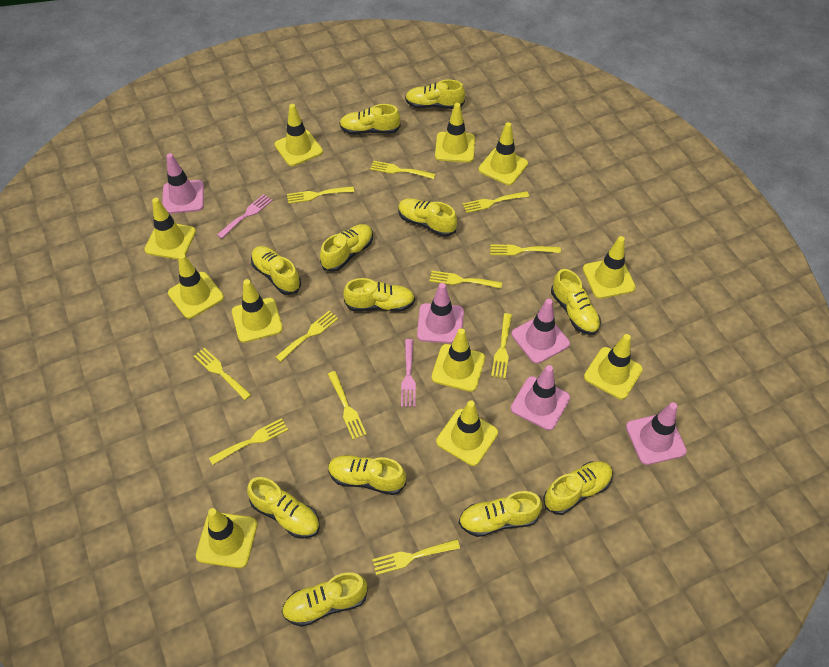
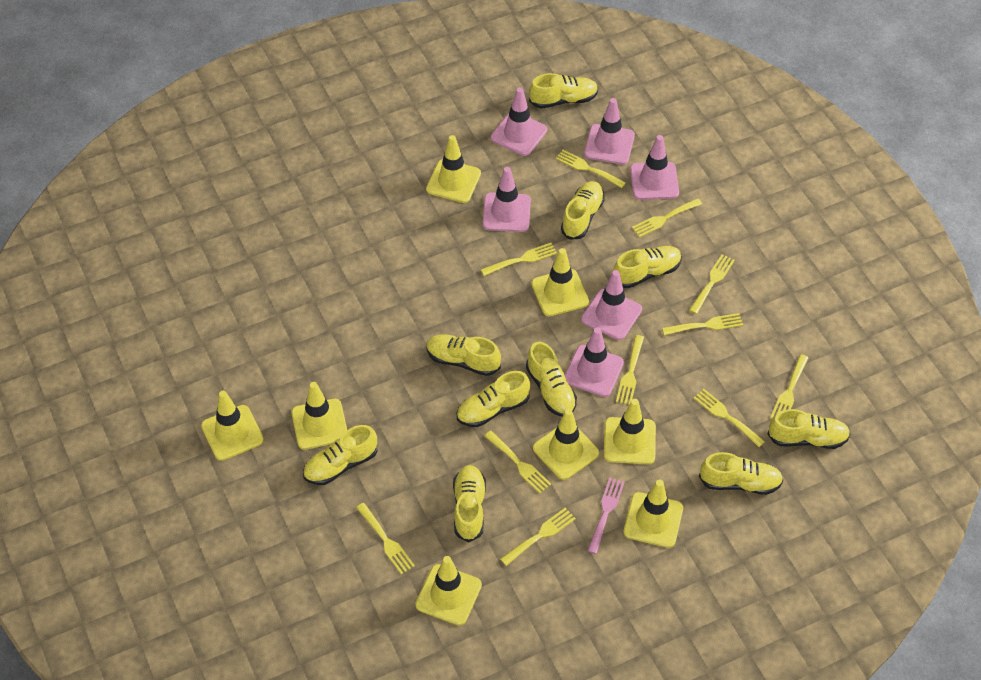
pink fork: [217,194,273,239] [401,339,416,407] = 2 -> [588,478,625,554] = 1
pink traffic cone: [162,153,204,214] [417,283,464,344] [511,365,570,430] [512,299,570,364] [626,402,687,465] = 5 -> [483,167,531,232] [491,87,547,156] [565,327,624,397] [581,270,642,340] [584,98,635,165] [630,135,679,200] = 6
yellow shoe: [247,477,320,539] [251,246,301,295] [282,572,368,627] [320,224,373,272] [328,455,406,495] [340,104,401,134] [343,278,415,312] [398,198,457,237] [405,80,465,109] [459,491,542,537] [543,461,613,515] [551,269,601,335] = 12 -> [303,425,378,485] [426,334,501,376] [453,465,486,542] [457,371,530,427] [526,342,577,417] [529,73,598,109] [561,181,605,240] [614,246,682,288] [699,452,783,495] [768,409,850,449] = 10
yellow traffic cone: [144,198,196,260] [168,254,224,319] [196,508,257,568] [232,279,283,343] [275,104,323,166] [432,328,485,392] [435,103,475,162] [436,400,498,466] [479,122,528,185] [583,236,636,299] [584,334,643,399] = 11 -> [201,391,264,461] [292,382,347,450] [415,556,482,625] [426,135,481,203] [531,248,589,316] [533,409,599,480] [604,399,656,464] [624,479,683,548] = 8

